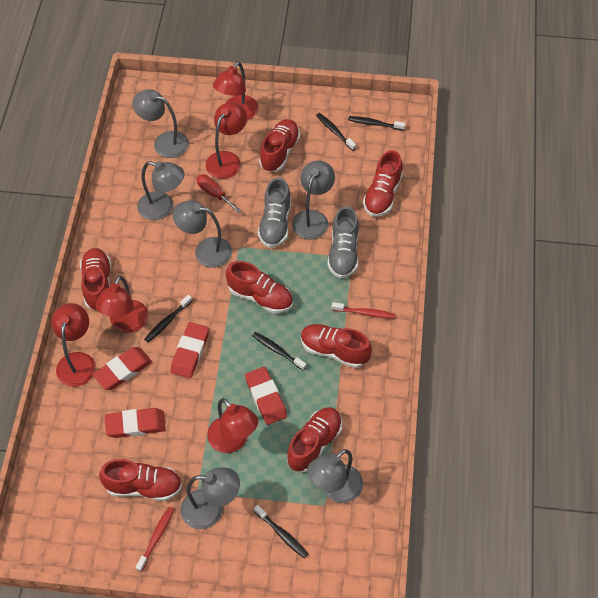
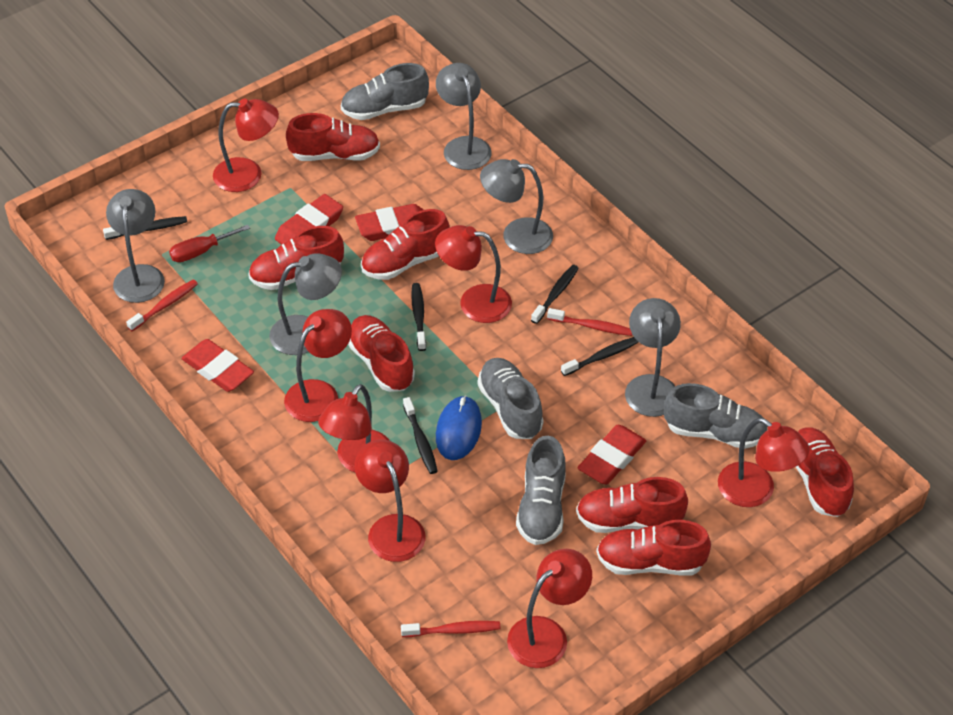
blue mouse: none = 0 -> [436,395,482,460] = 1
grey lamp: [132,89,189,158] [137,161,185,220] [173,200,232,268] [180,467,240,529] [292,160,335,240] [307,449,363,503] = 6 -> [106,189,165,303] [269,253,342,355] [436,63,492,170] [480,159,553,254] [625,298,681,417] = 5
grey shoe: [258,177,291,248] [327,206,359,278] = 2 -> [341,63,429,120] [478,358,543,439] [516,436,566,545] [664,383,767,449] = 4
red lamp: [51,303,96,387] [95,275,148,333] [206,102,247,179] [207,398,258,453] [213,62,258,120] = 5 -> [213,98,279,192] [284,309,352,422] [318,384,390,472] [354,440,425,562] [435,225,512,323] [507,549,592,668] [718,418,809,507] = 7
red toothbrush: [136,507,174,572] [331,302,395,319] = 2 -> [126,280,198,331] [401,621,501,637] [547,308,632,336] = 3

